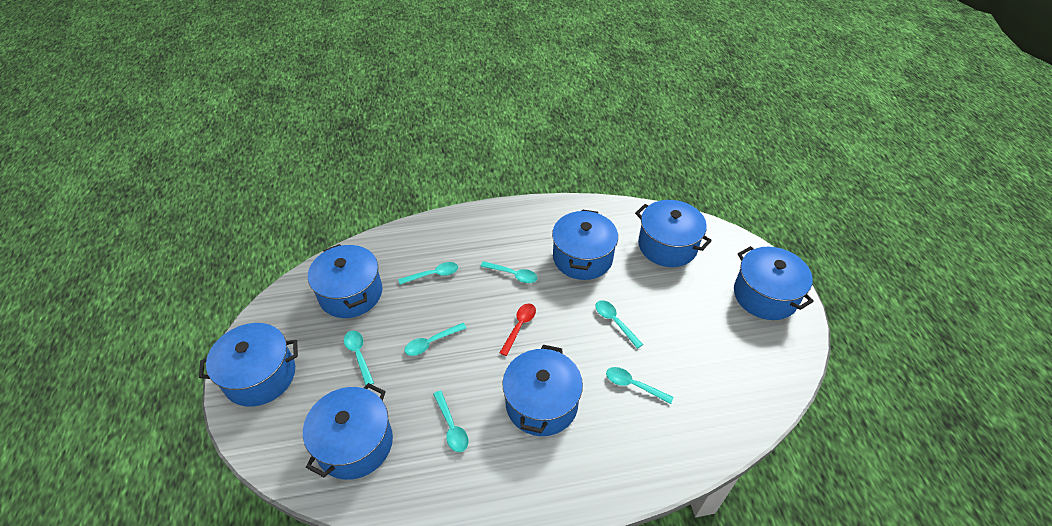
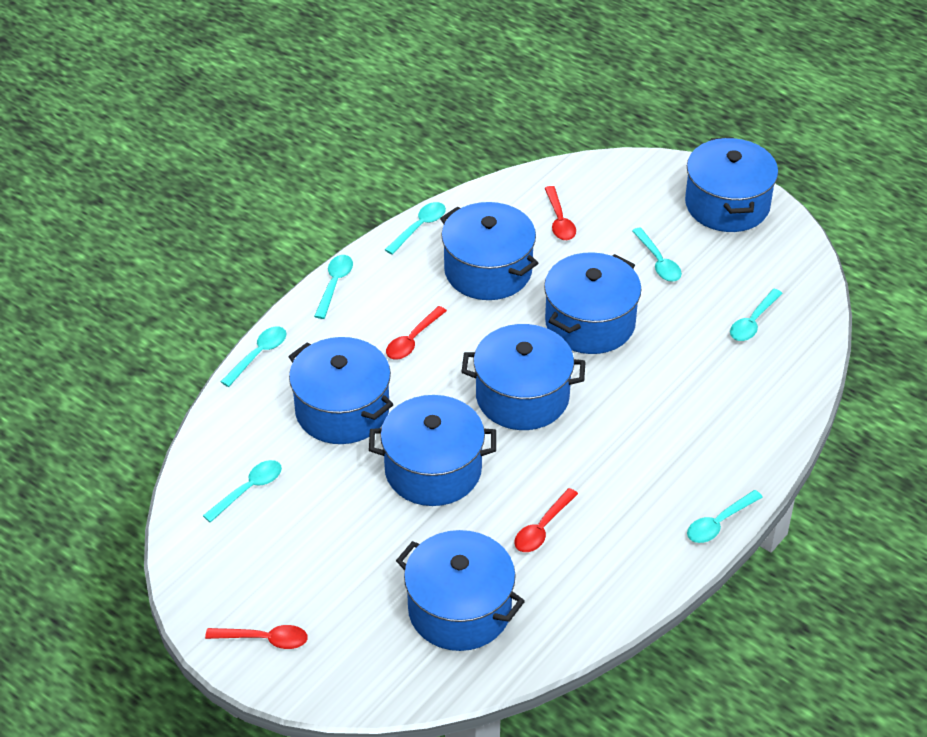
red spoon: [500,303,536,356] = 1 -> [205,625,308,649] [386,306,447,359] [514,488,578,552] [545,186,576,240] = 4

